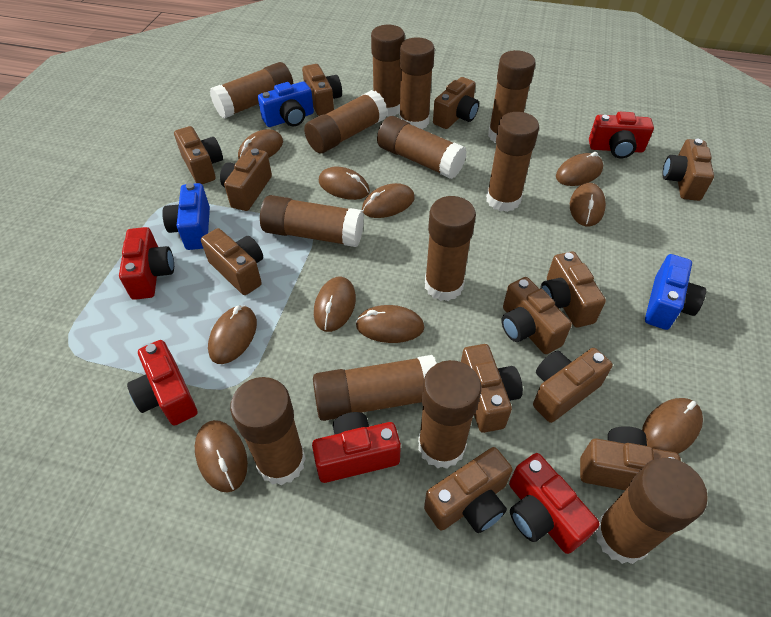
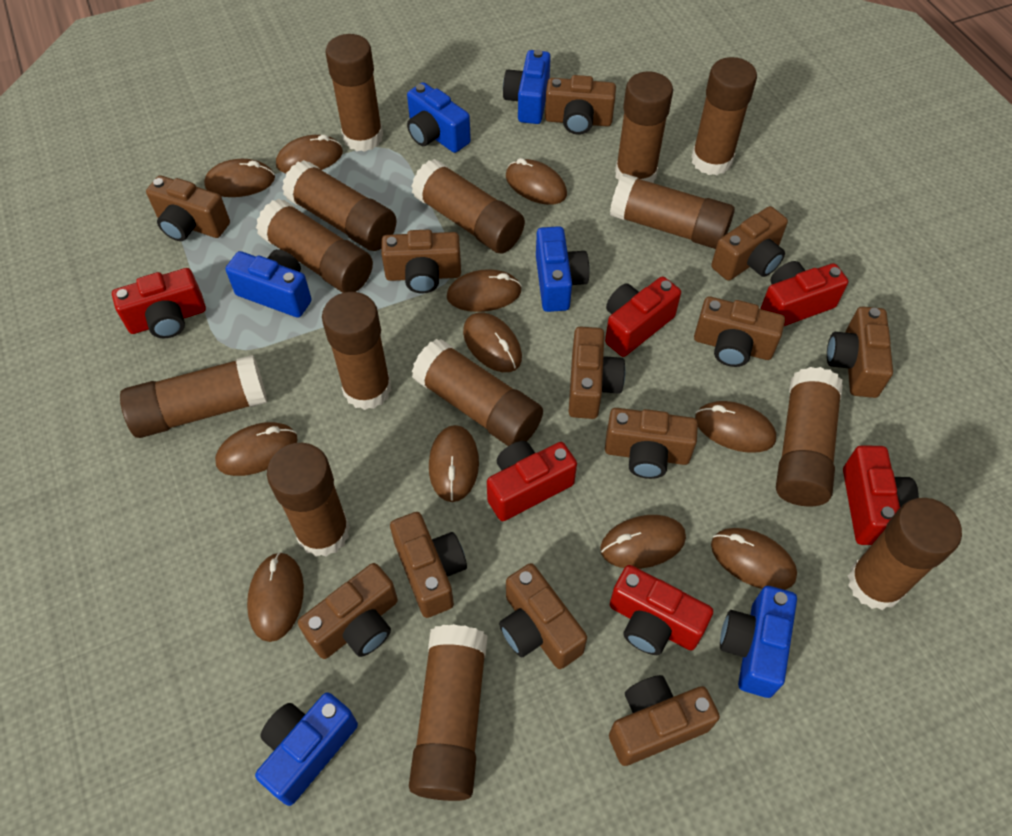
blue camera: [162,183,210,250] [258,82,314,127] [645,254,706,330] = 3 -> [226,249,312,318] [255,692,358,806] [407,82,471,153] [503,49,551,124] [536,226,590,312] [720,586,797,698] = 6
brown glue stick: [210,62,294,118] [230,377,306,485] [260,195,364,247] [304,90,387,153] [313,355,437,421] [371,25,405,117] [377,116,467,179] [399,37,435,130] [418,360,481,469] [425,196,476,301] [486,112,539,212] [488,50,536,143] [595,458,708,564] = 13 -> [120,355,267,438] [256,199,373,293] [267,443,350,557] [282,160,396,251] [322,292,392,410] [325,34,383,152] [409,624,488,801] [411,339,543,446] [412,159,525,254] [610,173,735,249] [615,72,673,183] [691,57,757,175] [776,367,843,506] [848,498,962,610] = 14
brown mouse: [195,420,248,493] [208,305,257,364] [238,129,283,160] [314,277,356,332] [319,166,370,200] [356,305,424,343] [362,183,415,218] [556,152,603,186] [570,183,606,226] [642,398,703,454] = 10 -> [204,159,275,197] [215,422,298,476] [247,552,304,642] [276,135,343,174] [429,425,479,502] [447,269,522,312] [463,312,522,372] [506,158,567,205] [600,515,686,569] [695,401,776,453] [711,528,797,590] = 11
red camera: [119,227,174,300] [127,340,198,426] [312,412,401,483] [509,453,600,554] [589,112,654,158] = 5 -> [112,268,206,338] [487,441,577,521] [605,277,681,357] [610,565,713,655] [760,261,849,326] [843,445,919,545] = 6

